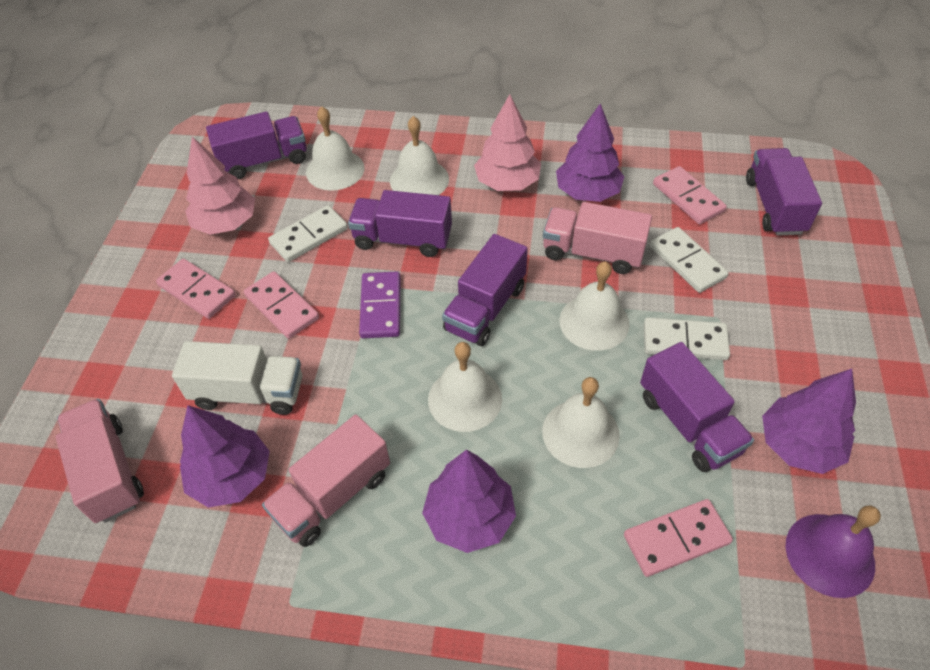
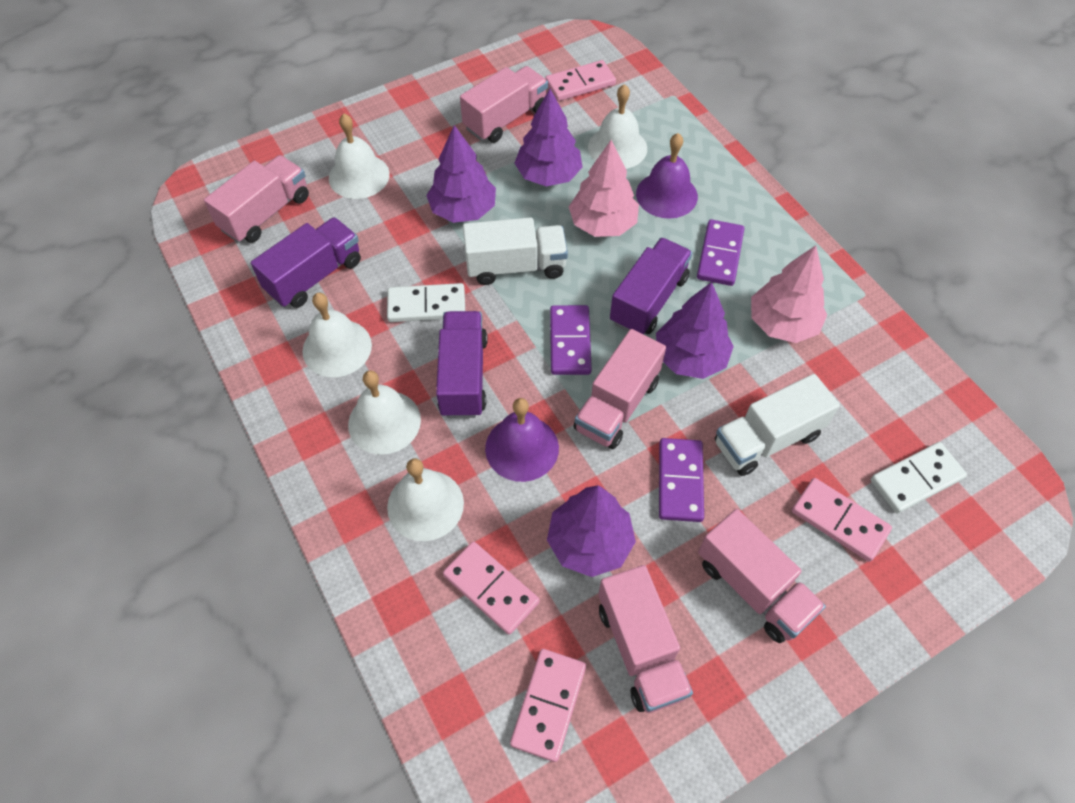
pink truck: [56,399,144,523] [262,415,390,547] [543,202,652,274] = 3 -> [204,155,309,243] [460,66,548,143] [573,329,666,449] [598,565,693,713] [698,509,826,643] = 5
purple bell: [786,506,881,598] = 1 -> [485,398,559,482] [636,133,698,219] = 2
purple domino: [359,271,400,338] = 1 -> [550,305,592,375] [659,438,704,522] [697,219,745,286] = 3
purple truck: [206,112,307,179] [348,190,452,257] [442,234,528,346] [640,342,754,472] [746,148,822,236] = 5 -> [251,217,361,308] [436,311,488,418] [610,238,692,335] = 3
white domino: [268,205,348,262] [644,317,730,360] [650,227,729,293] = 3 -> [387,283,465,322] [871,442,967,513] = 2
white truck: [172,341,302,415] = 1 -> [463,217,568,285] [715,374,840,476] = 2

